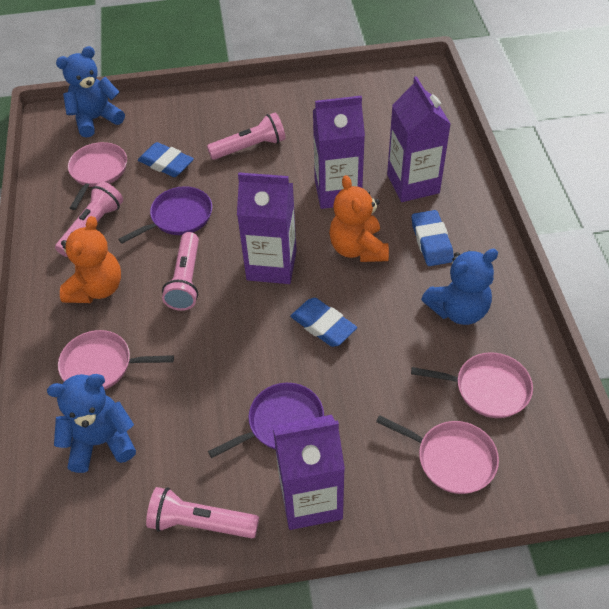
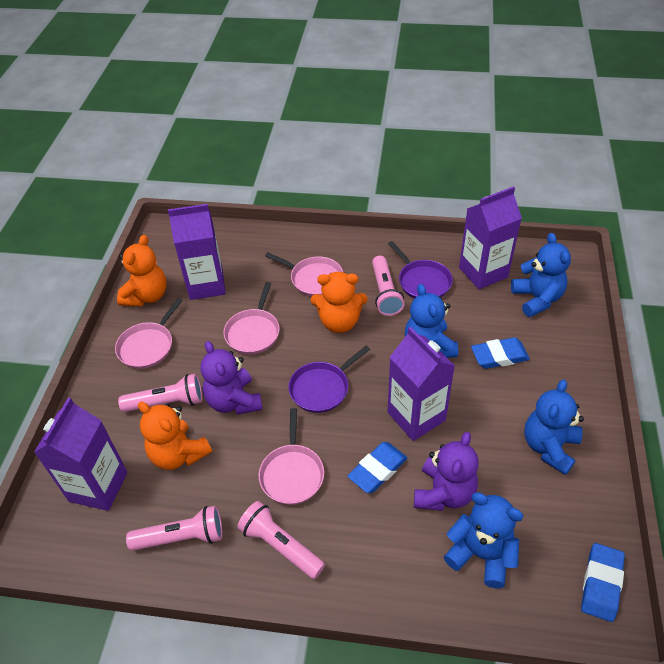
blue teddy bear: [47,374,136,473] [56,46,125,138] [421,249,498,325] = 3 -> [405,284,458,358] [444,492,523,588] [511,233,571,317] [524,379,584,475] = 4
orange teddy bear: [60,216,121,303] [329,175,389,262] = 2 -> [117,235,167,307] [138,401,212,470] [311,272,367,333] = 3
purple teddy bear: none = 0 -> [200,341,262,415] [414,432,479,511] = 2

